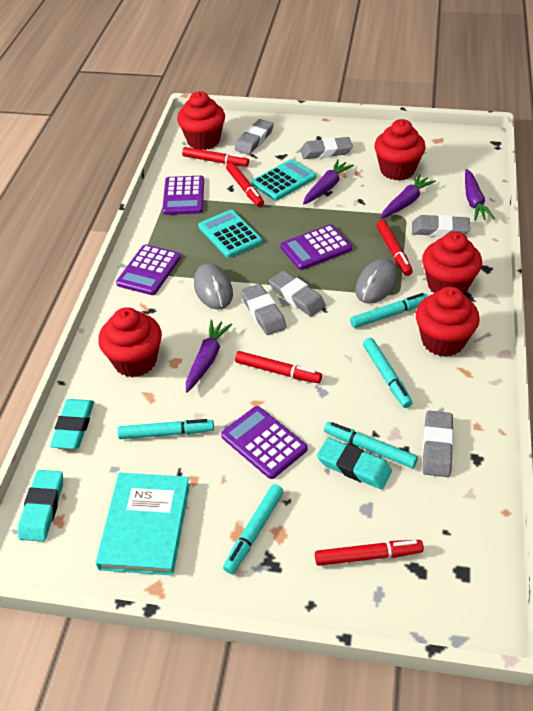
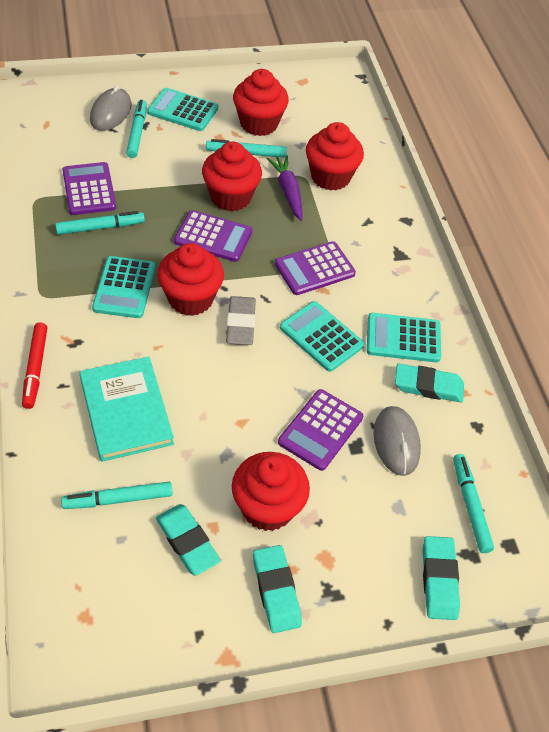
grey eraser: [235,119,274,155] [241,284,287,335] [269,271,326,316] [300,137,353,159] [412,215,470,237] [422,411,454,477] = 6 -> [226,296,256,345] = 1
purple carrot: [186,319,232,393] [303,159,354,205] [381,174,436,219] [465,169,495,221] = 4 -> [267,155,302,221] = 1
red marker: [182,147,249,167] [226,162,264,207] [235,351,322,383] [315,540,424,566] [376,220,413,276] = 5 -> [22,323,48,409] = 1
turquoise calculator: [198,210,262,258] [251,159,316,201] = 2 -> [92,256,155,318] [147,88,218,131] [280,301,364,372] [367,313,441,362] = 4
turquoise eraser: [18,470,63,542] [50,399,94,449] [317,438,392,489] = 3 -> [156,504,221,576] [253,545,302,633] [395,363,464,402] [422,536,460,620] = 4

